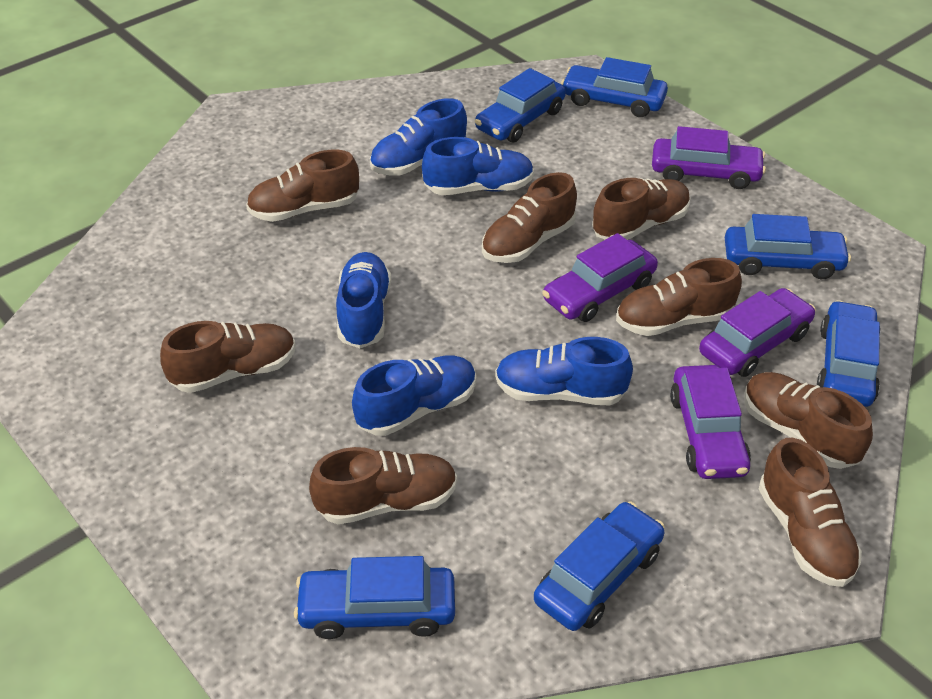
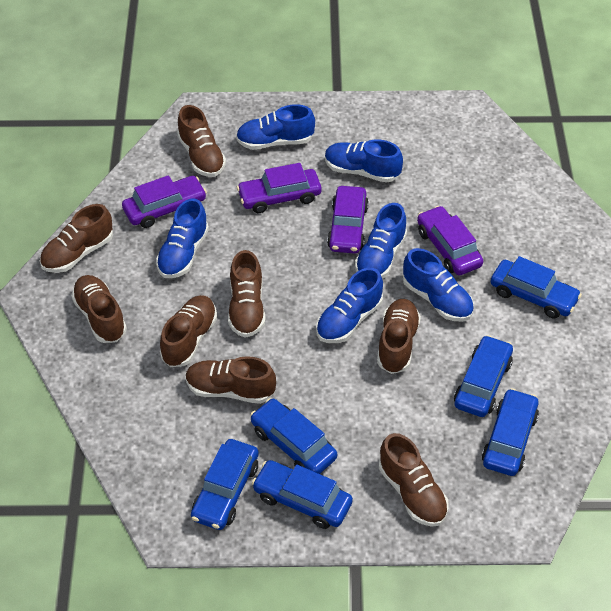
blue shoe: [336,252,391,348] [352,355,476,436] [370,98,467,175] [422,137,534,195] [495,337,633,406] = 5 -> [156,198,209,278] [236,104,315,150] [316,268,383,343] [325,139,403,183] [355,203,407,279] [403,248,474,321] = 6

